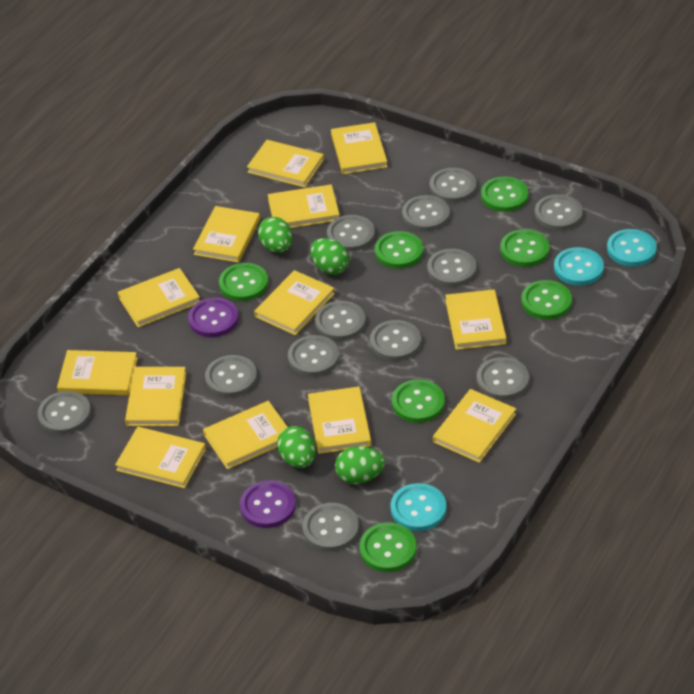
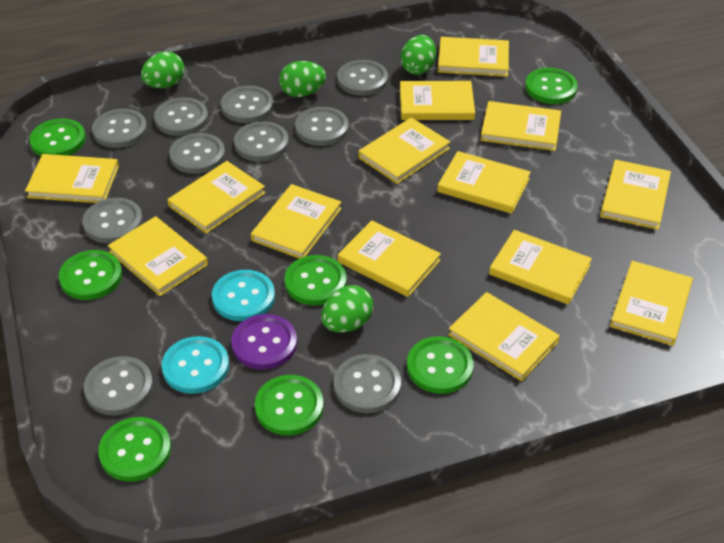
grey button: [38,391,91,434] [205,355,257,397] [288,335,339,377] [303,503,359,551] [315,301,366,341] [327,215,375,251] [370,320,421,361] [402,195,450,231] [427,249,477,287] [430,168,477,203] [477,357,529,400] [535,194,583,231] = 12 -> [82,198,143,244] [84,356,153,416] [92,109,147,148] [154,97,208,136] [169,133,225,174] [221,86,274,123] [234,121,289,162] [295,107,349,146] [334,354,401,413] [337,60,388,96] = 10
purple button: [188,298,239,337] [240,481,296,528] = 2 -> [231,314,297,370] = 1
turquoise button: [391,483,446,531] [554,247,604,286] [607,229,657,267] = 3 -> [162,336,229,394] [212,270,275,321] = 2
yellow book: [57,350,138,395] [115,427,206,488] [118,268,200,327] [125,367,186,426] [193,206,260,263] [203,401,288,469] [247,140,324,188] [254,270,335,335] [268,184,340,228] [308,387,371,454] [331,122,387,174] [433,389,516,463] [445,289,507,350] = 13 -> [25,154,119,203] [108,216,208,296] [167,161,265,234] [251,184,342,259] [338,220,441,297] [358,117,450,184] [400,81,475,120] [437,151,531,214] [438,37,509,77] [448,292,560,381] [481,101,561,151] [489,230,592,305] [600,160,671,230] [610,261,693,346] = 14

